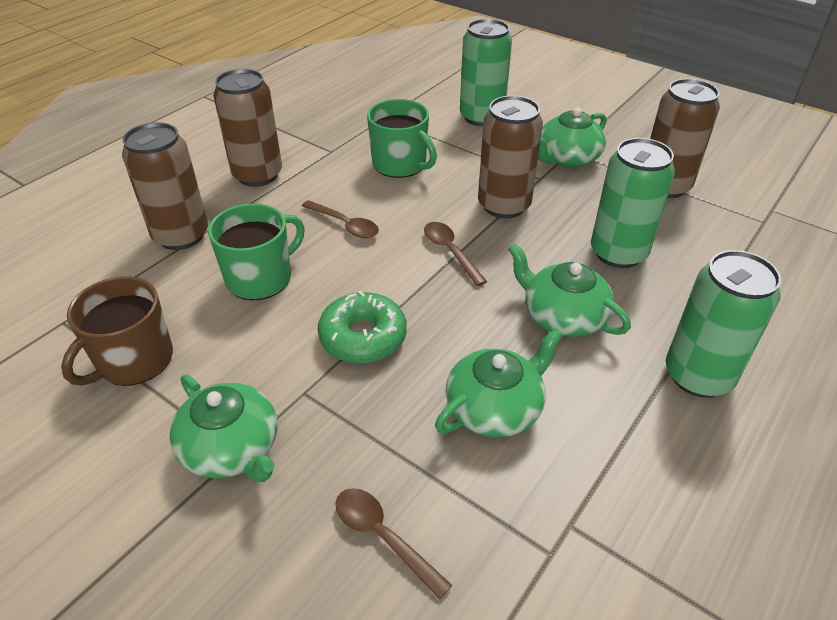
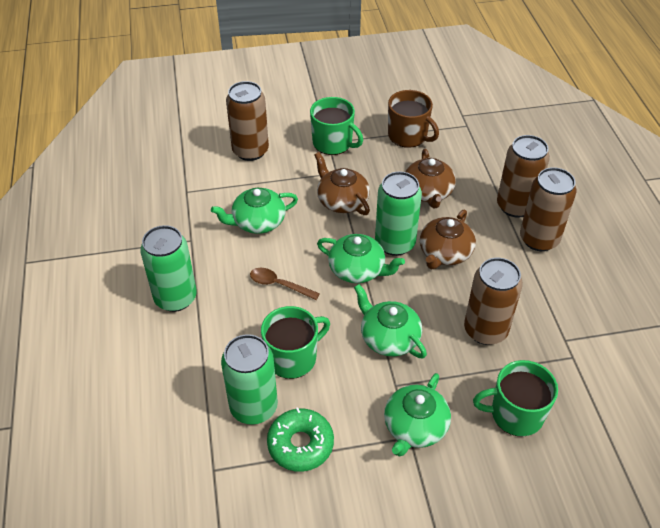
brown spoon: [302,200,379,238] [335,488,453,600] [424,222,487,286] = 3 -> [250,268,320,300] = 1
brown teapot: none = 0 -> [315,152,370,215] [405,149,456,208] [420,210,476,270] = 3
green mug: [208,204,305,300] [367,99,437,178] = 2 -> [261,306,330,379] [310,97,363,155] [473,360,558,437] = 3

